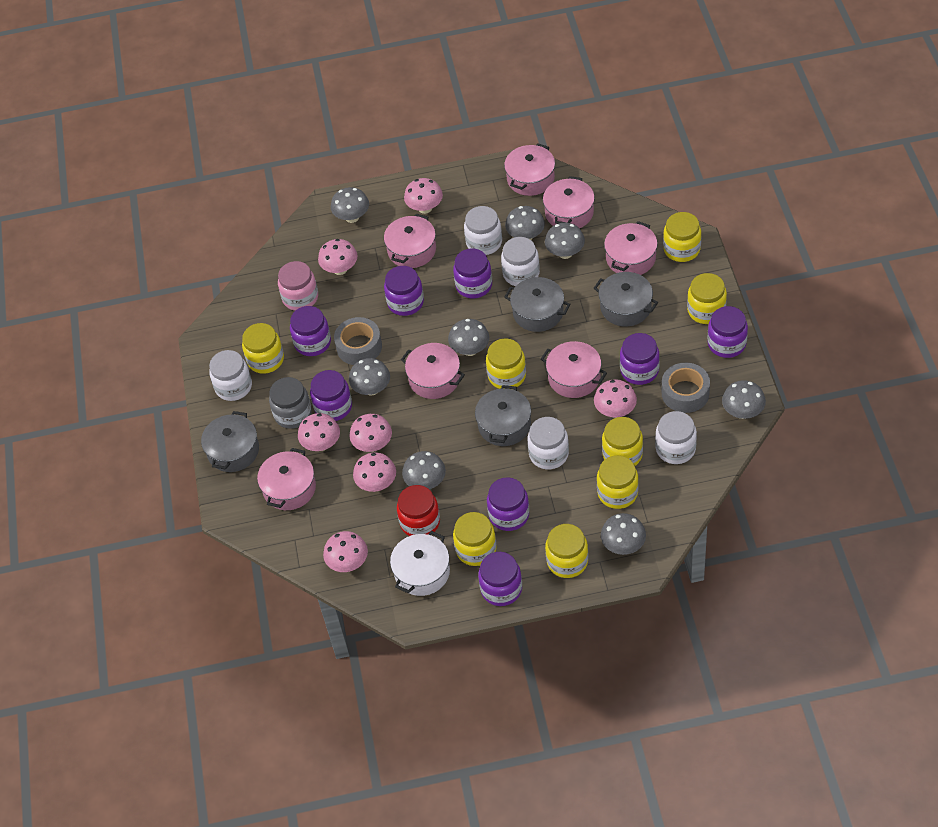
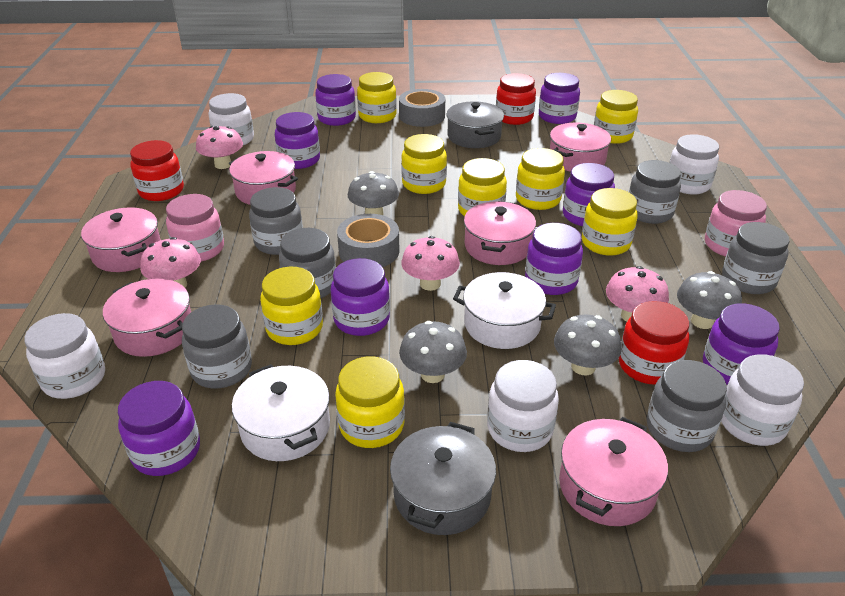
grey jar: [269,377,312,429] = 1 -> [182,304,252,389] [249,187,303,255] [279,228,336,298] [629,160,681,224] [647,360,727,452] [722,222,790,294] = 6
grey mushroom: [331,187,369,223] [349,358,390,396] [402,451,446,490] [448,319,489,356] [505,206,545,240] [545,223,585,259] [601,513,646,555] [722,380,766,419] = 8 -> [348,171,399,215] [399,321,467,383] [554,314,622,375] [677,271,742,329] = 4
grey pot: [201,411,259,472] [475,385,531,446] [504,277,570,332] [594,272,658,326] = 4 -> [390,422,496,535] [447,101,504,148] = 2
pink jar: [278,261,318,311] = 1 -> [166,194,224,262] [705,190,767,257] = 2
pink mushroom: [298,413,340,451] [318,239,358,275] [323,531,368,572] [349,414,392,452] [353,452,396,492] [404,178,443,214] [594,379,637,418] = 7 -> [140,237,201,288] [196,126,243,169] [401,236,460,291] [606,266,669,322] = 4
pink pot: [257,448,316,510] [384,214,436,268] [401,343,465,399] [504,143,555,196] [541,341,607,398] [543,176,595,228] [604,221,658,275] = 7 -> [81,207,161,272] [103,279,191,357] [229,151,298,205] [464,201,536,265] [550,123,611,172] [559,417,668,526] = 6
red jar: [397,485,440,536] = 1 -> [130,140,184,201] [496,73,536,125] [619,301,689,385] = 3
white pot: [390,531,450,596] = 1 -> [232,364,330,461] [453,272,556,349] = 2

